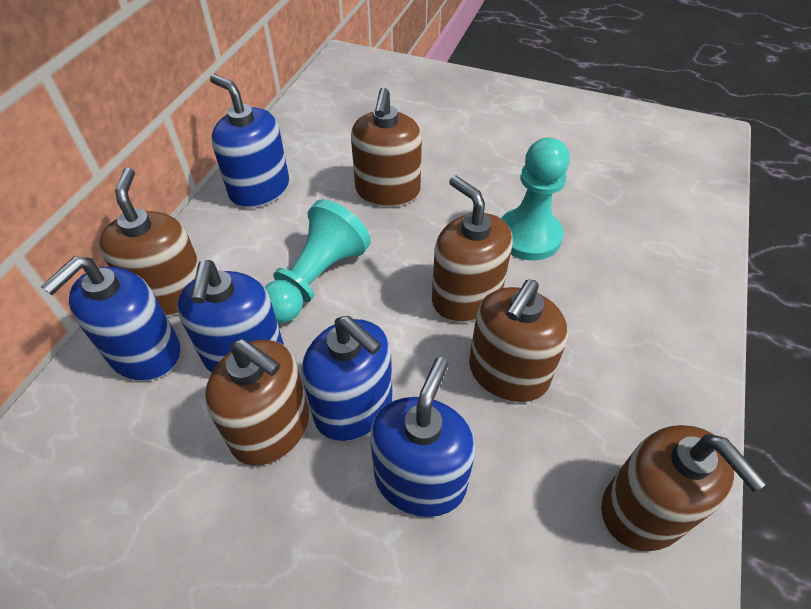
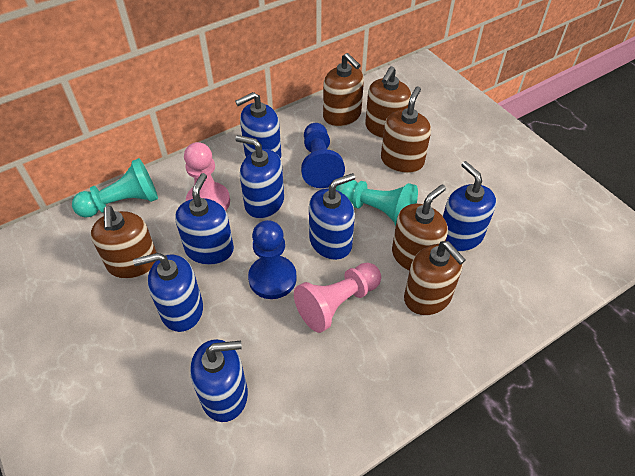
blue pawn: none = 0 -> [248,220,297,299] [301,123,345,188] = 2
blue soap dispenser: [41,257,181,381] [177,260,284,373] [210,74,289,208] [302,316,393,441] [370,357,476,517] = 5 -> [133,253,203,332] [175,173,234,265] [190,339,248,422] [235,92,281,159] [235,135,284,219] [309,173,355,260] [443,161,496,251] = 7
pink pawn: none = 0 -> [184,142,230,211] [294,263,381,333] = 2

